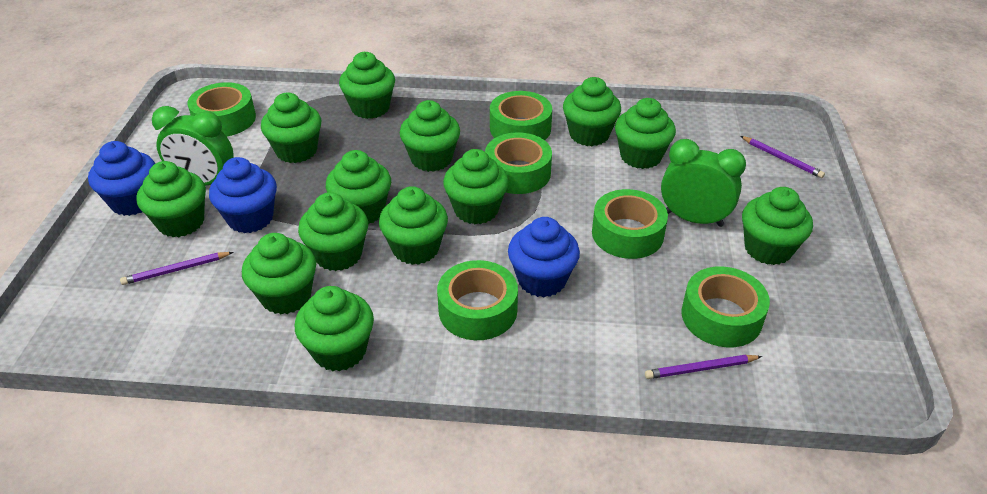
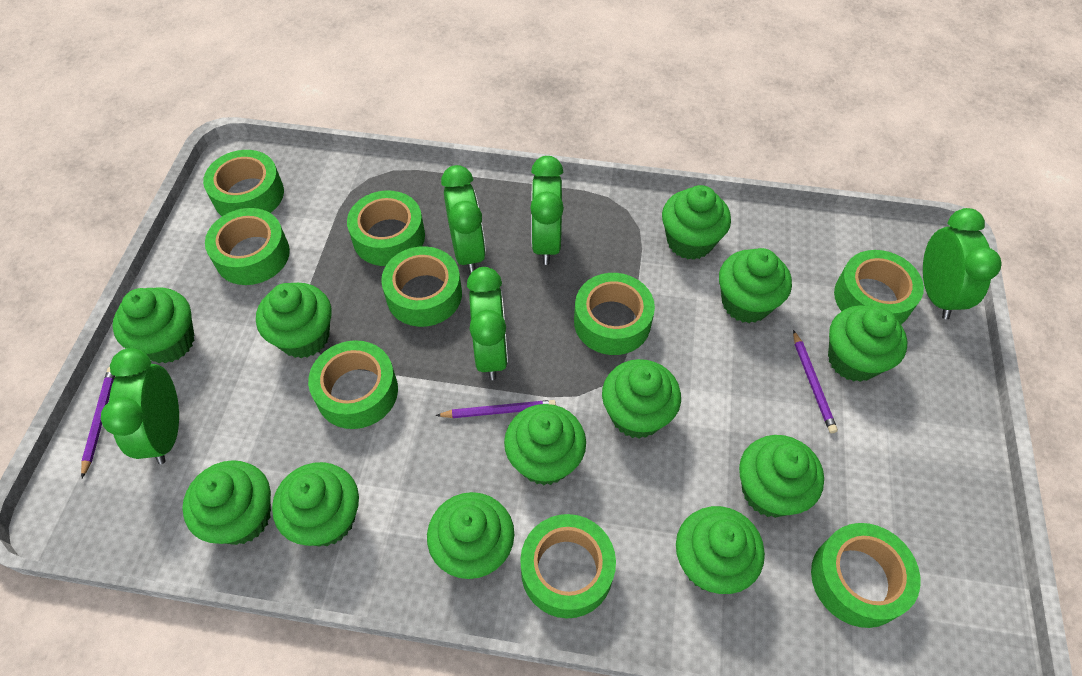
blue cupcake: [88,141,155,216] [209,157,277,233] [508,217,580,297] = 3 -> none = 0
green clock: [152,106,234,186] [661,139,746,227] = 2 -> [101,348,179,464] [441,165,486,274] [467,267,508,380] [530,156,564,265] [923,208,1002,319] = 5
green cupcake: [136,161,206,237] [242,233,316,314] [261,92,321,163] [295,286,374,372] [298,192,368,271] [326,150,391,224] [339,52,395,119] [379,186,448,265] [400,100,460,172] [443,149,509,224] [563,77,621,146] [615,98,676,169] [742,187,813,265] = 13 -> [112,287,194,364] [182,460,271,545] [256,283,332,358] [272,462,359,546] [427,492,514,579] [504,404,586,485] [602,359,681,439] [662,185,731,260] [676,506,765,594] [719,248,792,323] [739,435,824,518] [828,305,907,382] = 12
green tape: [187,82,256,137] [437,260,518,340] [485,132,552,194] [490,91,552,140] [592,189,668,259] [682,266,770,347] = 6 -> [203,150,284,216] [205,208,290,285] [308,340,398,429] [347,190,425,266] [381,246,462,327] [520,514,616,618] [574,273,655,355] [811,523,921,628] [834,250,924,324] = 9

